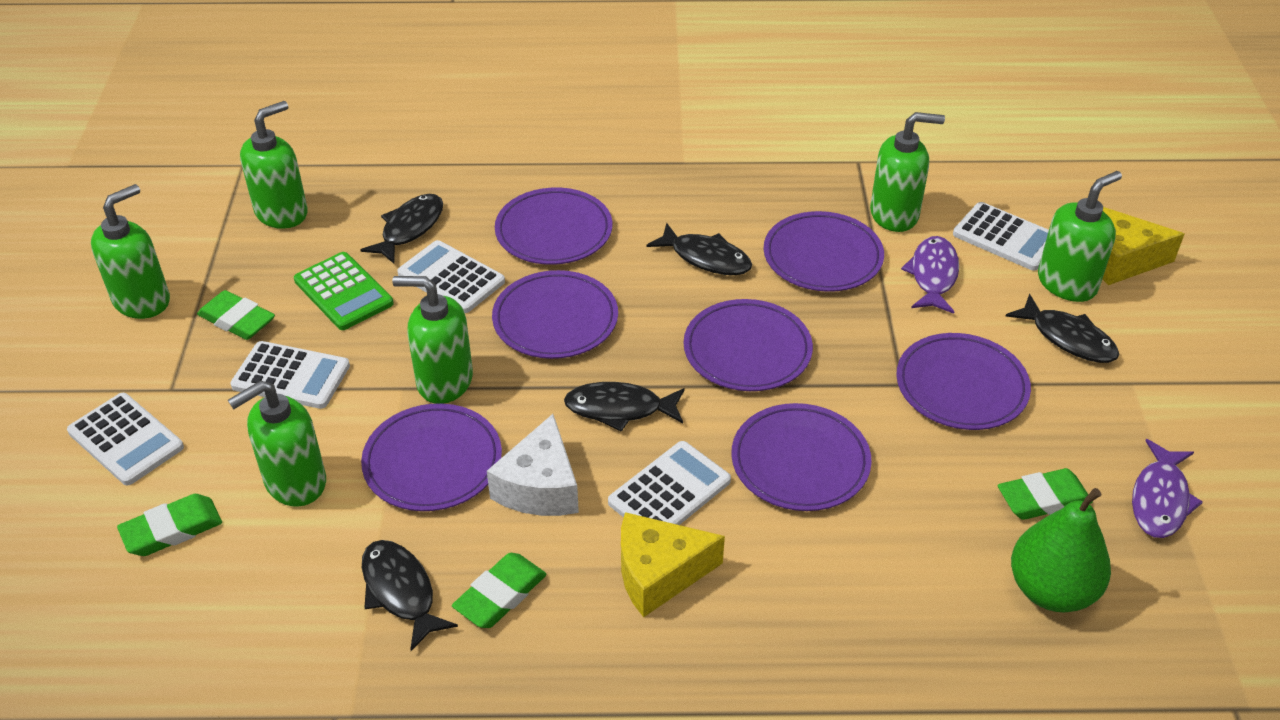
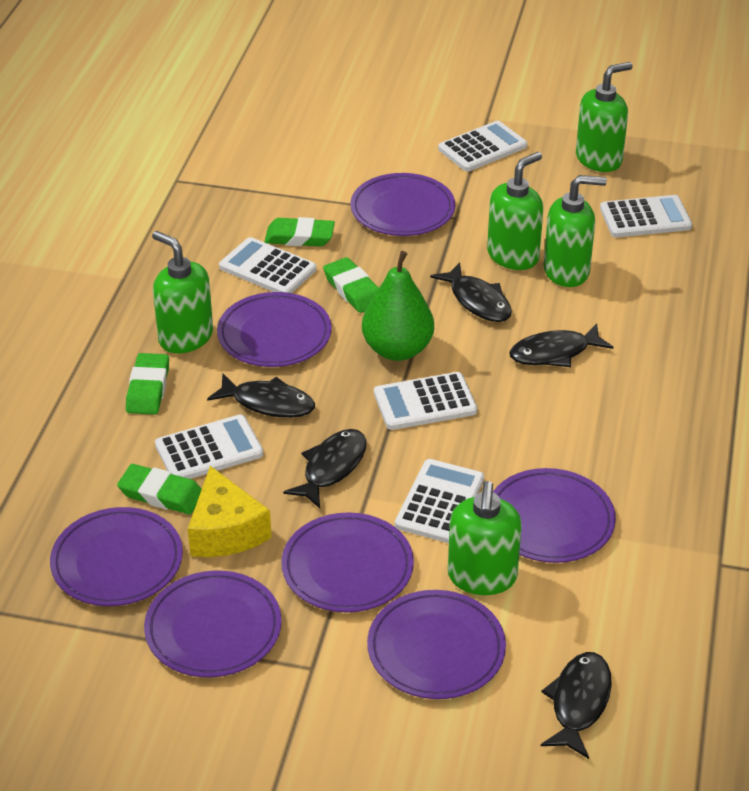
green calculator: [294,252,394,330] = 1 -> none = 0
green soap dispenser: [91,184,170,319] [228,381,326,507] [240,101,308,229] [392,276,473,404] [870,112,945,232] [1038,171,1122,302] = 6 -> [152,231,213,354] [448,481,522,595] [487,152,543,270] [544,175,607,287] [576,62,633,172] = 5
purple fish: [901,236,959,314] [1132,439,1203,538] = 2 -> none = 0
white calculator: [67,393,184,486] [230,341,350,409] [397,240,505,313] [608,441,731,525] [953,202,1049,271] = 5 -> [155,414,263,479] [219,237,316,293] [374,372,477,430] [395,459,484,543] [438,121,527,172] [600,195,692,237] = 6
white cheese: [487,414,579,516] = 1 -> none = 0
yellow cheese: [621,512,725,617] [1103,207,1184,285] = 2 -> [188,466,272,557] = 1

